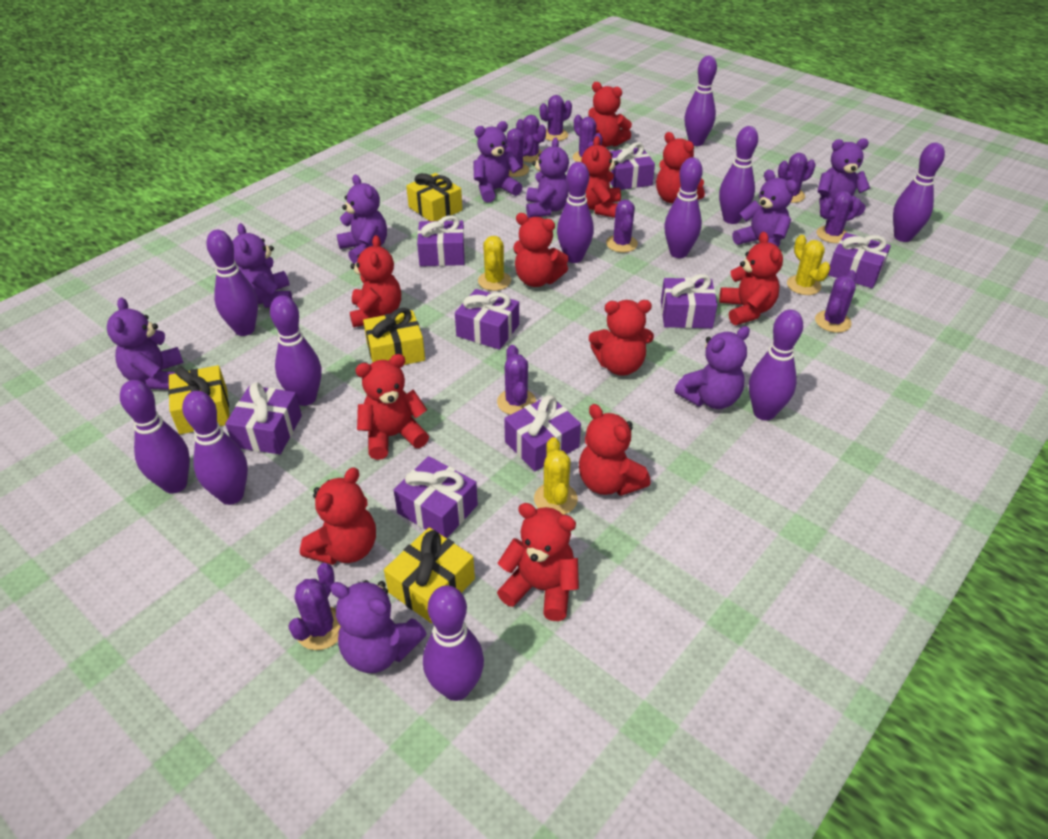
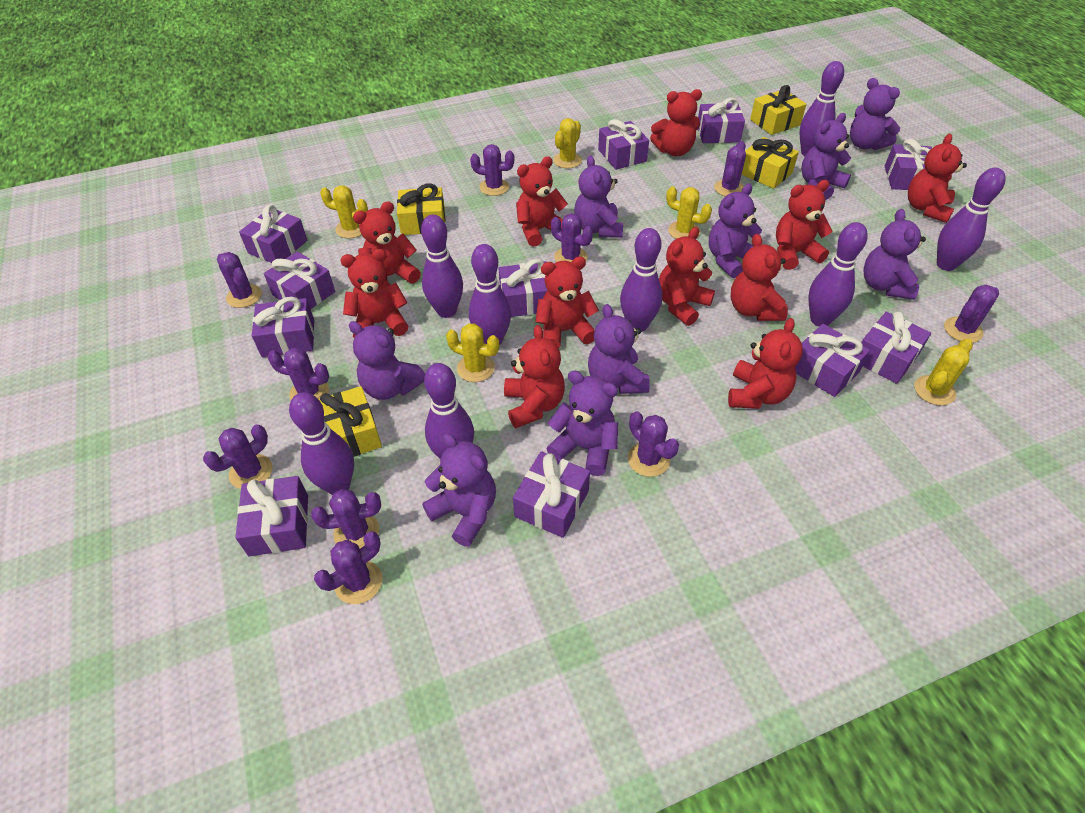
purple bowling pin: [120,380,190,494] [182,391,248,505] [206,230,258,336] [270,295,322,406] [423,585,484,701] [557,162,594,263] [664,157,703,258] [685,56,717,146] [719,126,758,224] [749,310,803,421] [893,143,945,242] = 11 -> [289,392,354,495] [421,214,463,318] [424,363,474,459] [469,244,511,346] [620,228,662,332] [800,61,844,156] [808,222,868,326] [937,168,1006,271] = 8
purple gift: [225,382,302,454] [394,456,478,538] [417,215,465,266] [455,289,519,350] [504,395,581,471] [610,142,655,190] [661,274,717,328] [828,233,891,288] = 8 -> [235,476,308,557] [239,205,308,263] [252,297,314,357] [264,252,335,309] [499,259,548,317] [513,451,590,538] [598,119,649,170] [698,98,745,143] [795,324,870,397] [861,312,931,384] [885,139,932,190] = 11
yellow cactus: [478,236,511,291] [534,437,578,515] [787,235,830,295] = 3 -> [320,185,368,238] [446,323,499,382] [553,118,582,168] [666,186,712,239] [914,339,973,406] = 5

